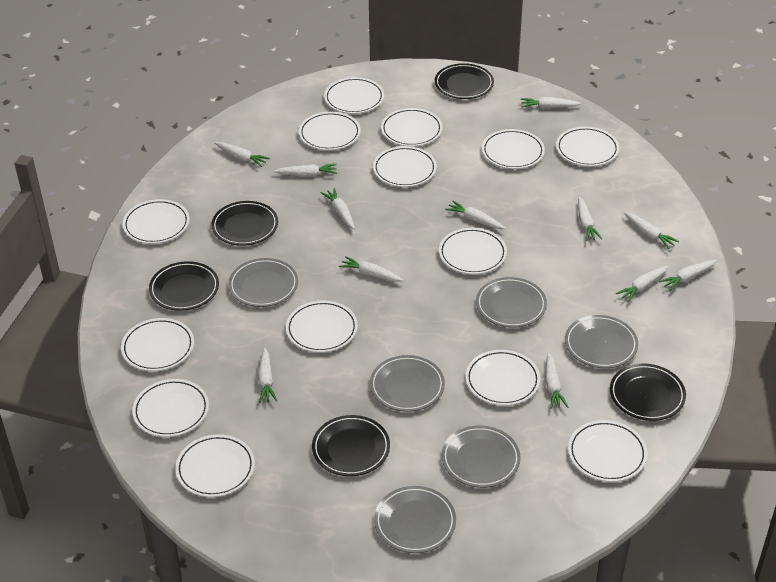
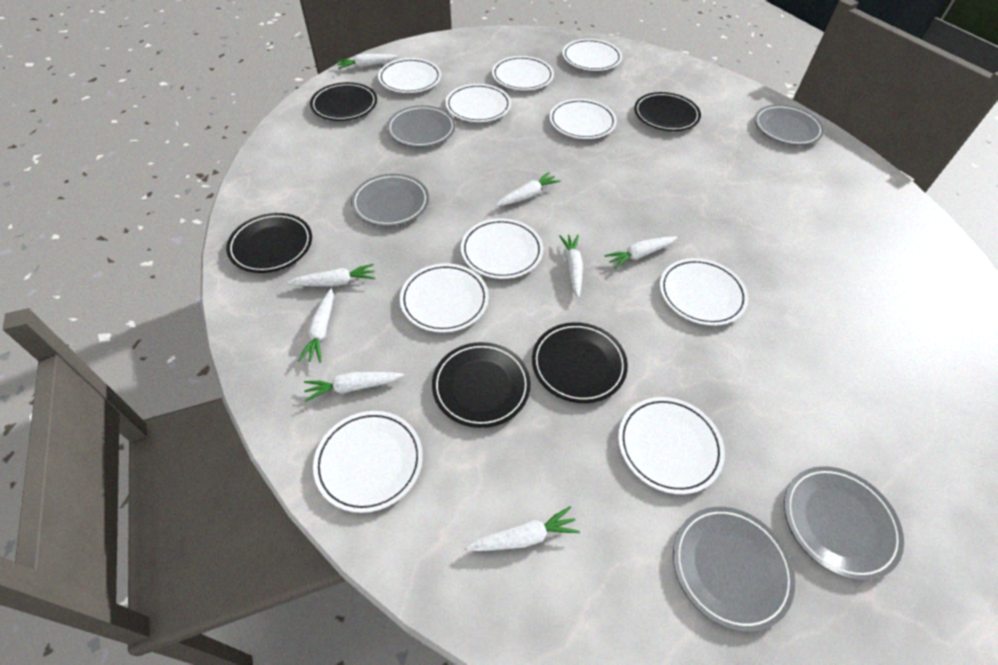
grey plate: [228,258,298,307] [370,355,445,412] [374,486,456,553] [442,425,521,488] [476,277,547,328] [565,315,638,368] = 6 -> [351,174,429,226] [387,105,456,147] [673,507,795,632] [754,105,824,145] [784,466,904,581] = 5
white carrot: [215,142,270,167] [258,348,277,403] [274,164,337,177] [321,188,355,229] [339,256,404,282] [445,201,506,229] [521,97,581,108] [545,353,568,409] [578,197,602,241] [616,266,669,303] [624,212,679,249] [659,260,717,291] = 12 -> [287,264,375,287] [298,288,334,363] [304,372,404,402] [336,54,398,69] [465,506,580,551] [496,172,560,206] [559,235,583,298] [604,236,678,269] = 8
white plate: [121,318,194,371] [123,199,189,244] [132,379,209,437] [175,434,255,497] [286,300,358,353] [299,112,361,150] [324,77,384,114] [373,146,437,187] [381,108,443,147] [439,228,507,274] [465,350,540,406] [482,129,545,169] [556,127,619,166] [568,420,647,482] = 14 -> [313,411,423,513] [378,58,441,93] [400,263,489,333] [445,84,511,122] [461,218,543,279] [492,56,554,90] [549,99,617,139] [562,39,622,71] [618,397,725,494] [660,258,748,326] = 10

